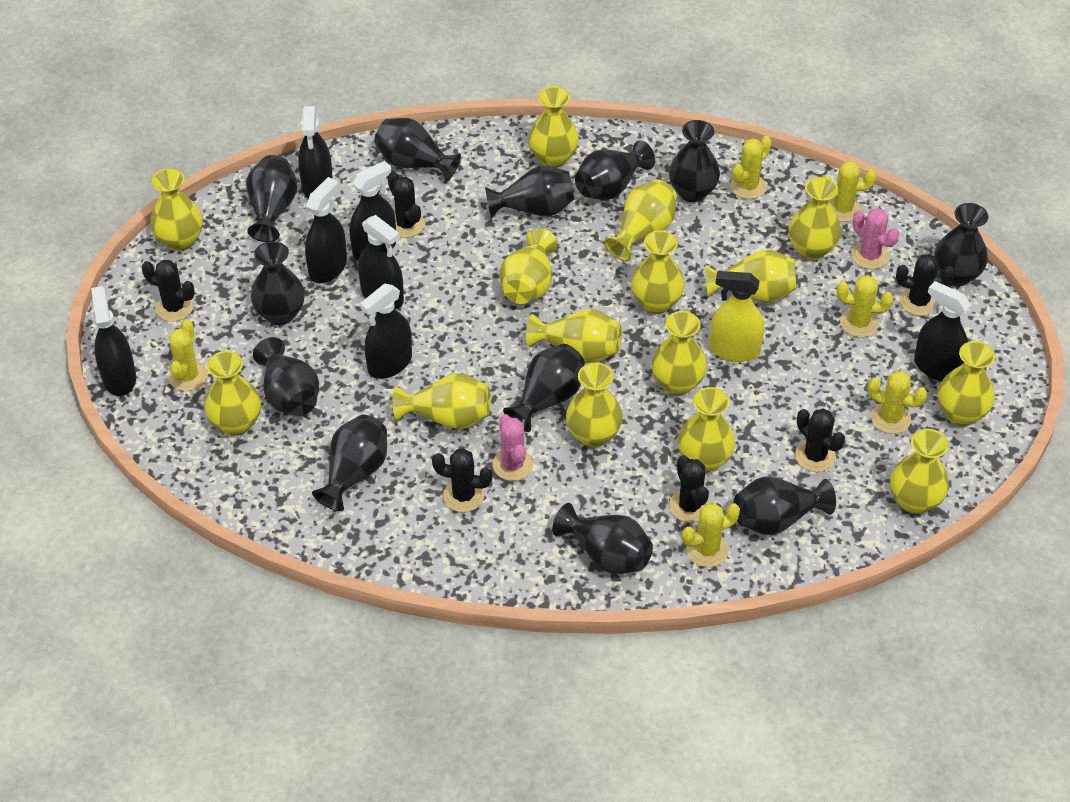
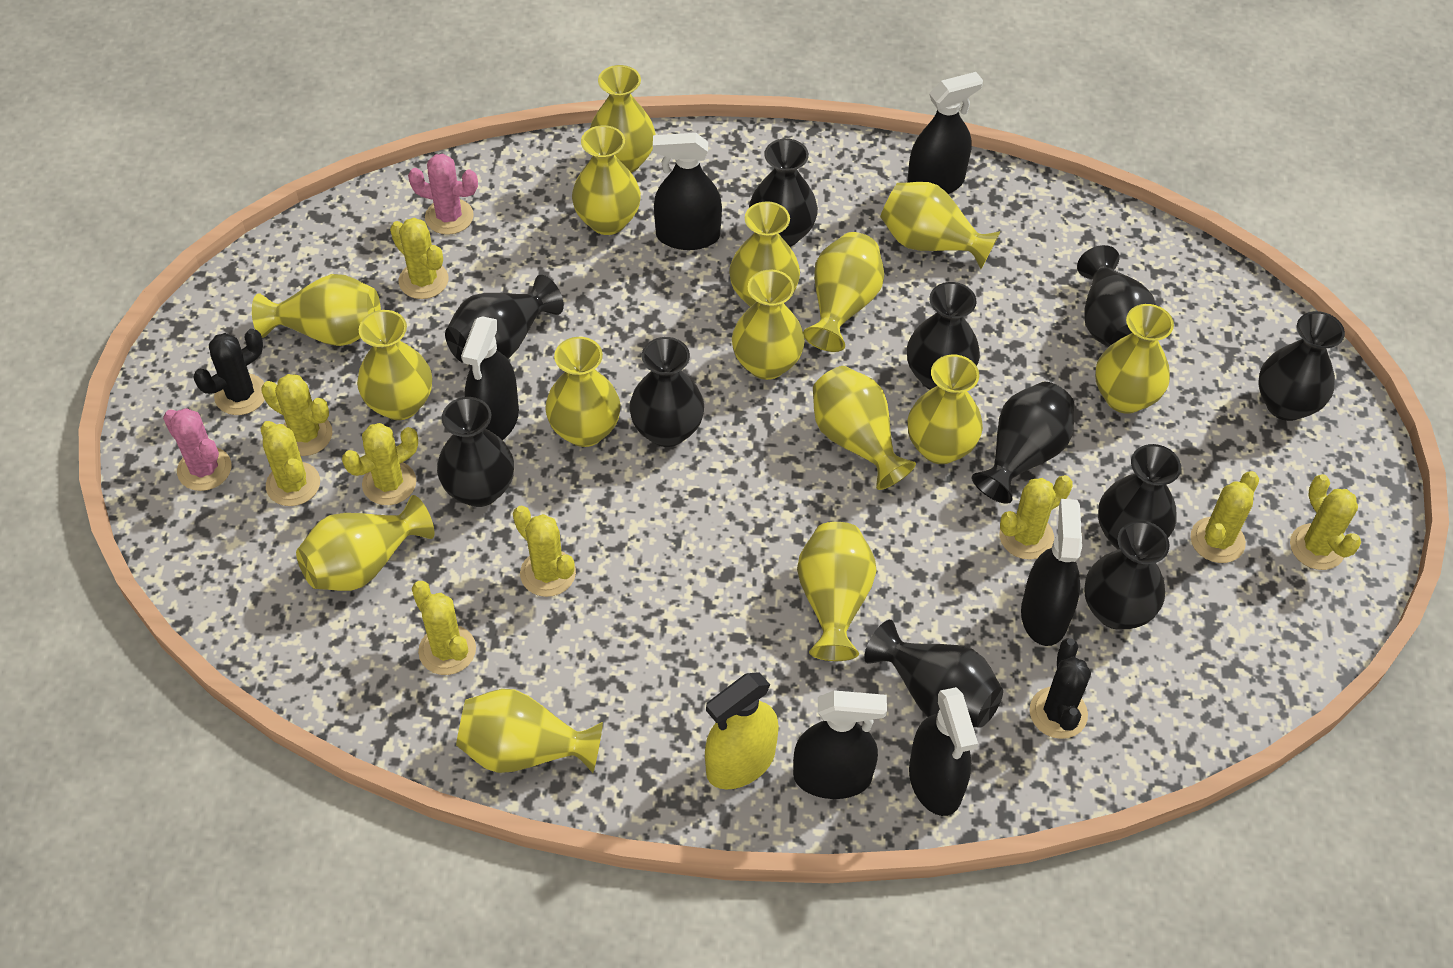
black cactus: [141,260,195,322] [388,171,425,238] [432,448,493,512] [669,455,710,523] [795,409,845,472] [896,254,955,316] = 6 -> [194,329,265,415] [1030,638,1091,739] = 2
black spray bottle: [91,286,136,396] [298,106,333,199] [305,177,347,283] [349,161,396,260] [358,215,404,309] [360,284,412,379] [914,281,971,382] = 7 -> [461,316,519,440] [653,133,722,250] [793,690,887,799] [907,72,983,194] [909,687,978,816] [1021,499,1082,646] = 6
black vase: [246,155,297,242] [251,241,305,325] [253,337,319,416] [312,415,387,511] [374,118,461,182] [485,165,574,218] [503,344,585,432] [552,503,653,574] [575,140,655,200] [669,120,720,202] [734,477,836,535] [934,203,988,286] = 12 -> [437,397,514,507] [445,275,564,363] [629,337,704,447] [749,139,818,247] [864,620,1003,727] [907,282,980,390] [972,382,1074,504] [1077,245,1156,347] [1084,521,1169,630] [1098,444,1181,550] [1258,311,1345,421] = 11
yellow cactus: [168,320,208,391] [682,503,740,567] [730,136,772,199] [824,161,876,222] [837,275,893,337] [868,371,928,434] = 6 -> [260,421,320,506] [261,374,332,456] [342,423,418,505] [390,218,449,299] [412,581,476,675] [513,506,576,597] [1000,475,1073,560] [1190,471,1259,563] [1290,474,1361,570] = 9

